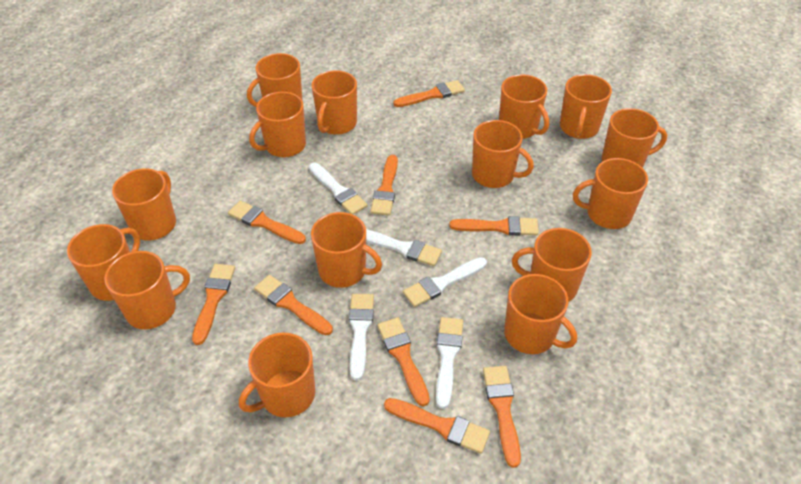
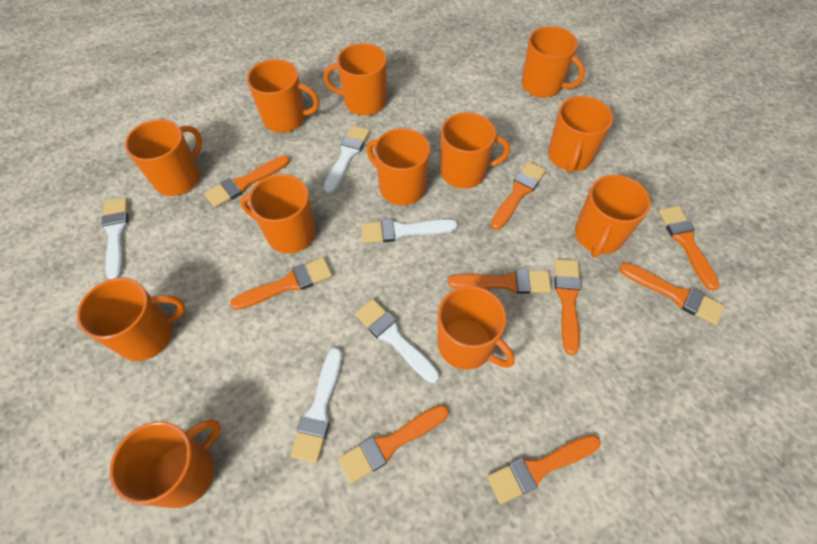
orange mug: [67,224,140,301] [104,251,190,329] [112,168,176,240] [239,333,315,417] [247,53,303,107] [249,92,306,157] [311,70,357,135] [311,212,382,288] [472,120,534,188] [499,74,549,139] [504,274,577,354] [512,228,592,302] [560,74,612,139] [573,158,648,229] [602,108,667,168] = 15 -> [77,278,185,361] [110,419,221,508] [125,119,202,196] [240,174,316,253] [247,59,319,133] [324,43,387,116] [366,128,430,205] [438,286,515,370] [440,112,510,189] [521,26,585,98] [548,96,613,173] [575,175,651,257] = 12

